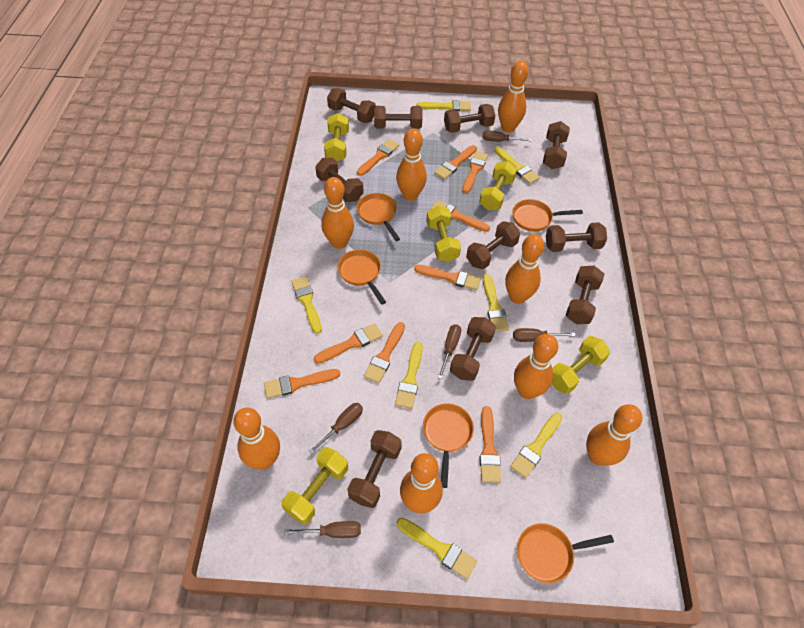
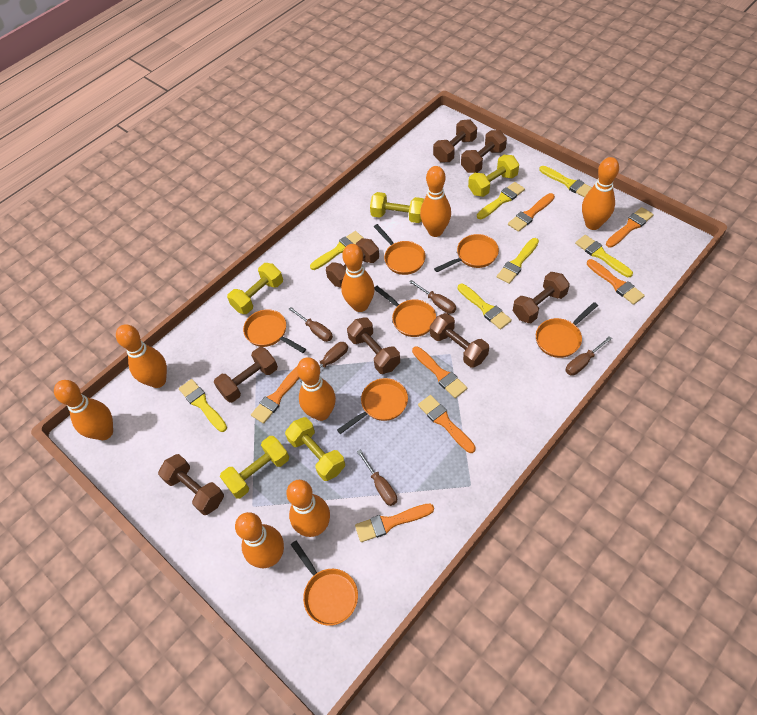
brown dumbbell: [315,158,364,202] [327,88,376,123] [347,430,402,508] [374,106,422,129] [444,104,495,133] [450,317,496,381] [466,221,520,269] [543,121,570,169] [546,222,607,252] [566,266,604,324] = 10 -> [158,454,224,515] [214,347,278,403] [326,238,379,288] [347,317,400,374] [430,313,489,368] [433,119,477,163] [461,130,507,173] [513,272,570,323] = 8
orange brush: [264,369,340,399] [314,323,383,363] [357,139,399,176] [364,322,405,383] [414,265,481,290] [431,200,490,232] [434,145,477,180] [462,151,488,193] [479,406,501,483] = 9 -> [251,367,300,424] [355,504,434,542] [412,346,467,398] [418,395,476,453] [508,193,555,232] [587,259,645,305] [606,207,654,248] = 7
orange pan: [338,249,386,305] [357,193,400,241] [423,404,474,488] [512,199,583,232] [517,523,614,583] = 5 -> [243,309,306,353] [291,541,358,626] [337,378,408,434] [374,224,425,275] [374,286,436,337] [434,234,499,272] [536,302,598,358] = 7

